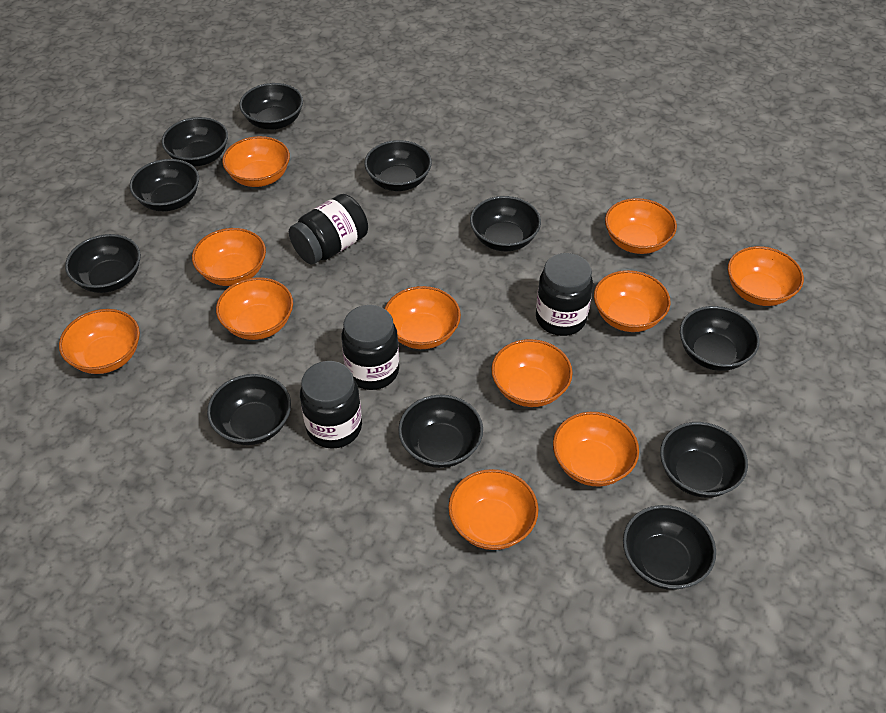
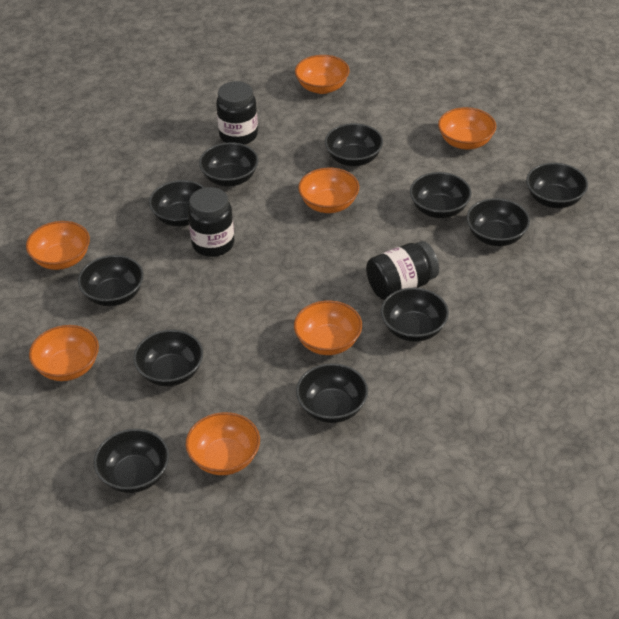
black jar: [289,194,368,265] [300,361,362,449] [341,305,399,390] [536,253,593,336] = 4 -> [188,187,234,257] [216,81,258,145] [366,241,439,300] = 3
orange bowl: [59,309,140,374] [192,228,266,286] [216,277,293,340] [222,136,290,187] [385,286,461,349] [448,469,538,550] [491,339,573,407] [553,412,639,487] [594,270,671,332] [605,198,677,254] [728,246,804,306] = 11 -> [26,221,90,270] [29,325,99,381] [186,412,260,475] [294,300,362,355] [295,55,350,94] [298,167,359,213] [438,107,496,150] = 7

